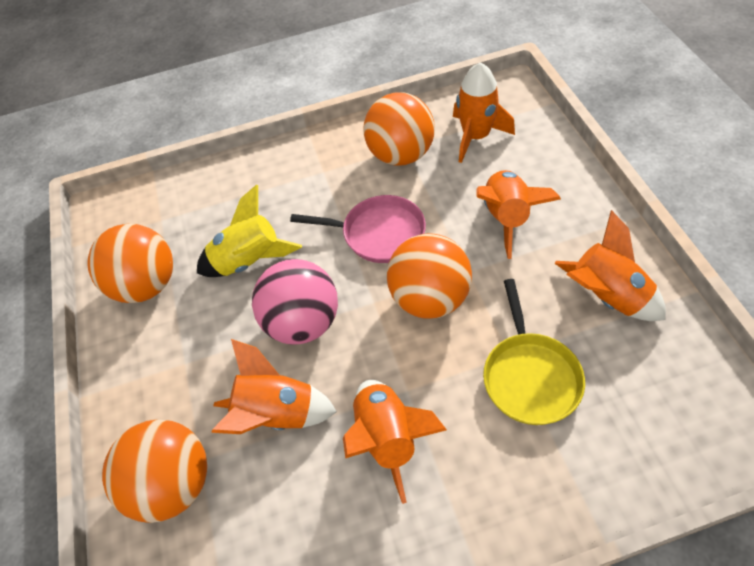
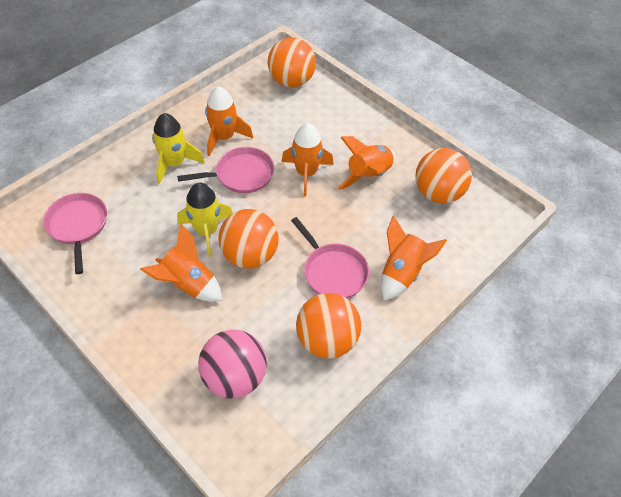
pink pan: [290,195,426,263] = 1 -> [43,193,107,274] [177,147,274,193] [291,217,369,298] = 3
yellow pan: [483,279,585,425] = 1 -> none = 0
yellow rocket: [197,185,302,277] = 1 -> [152,113,205,184] [177,183,232,258] = 2

